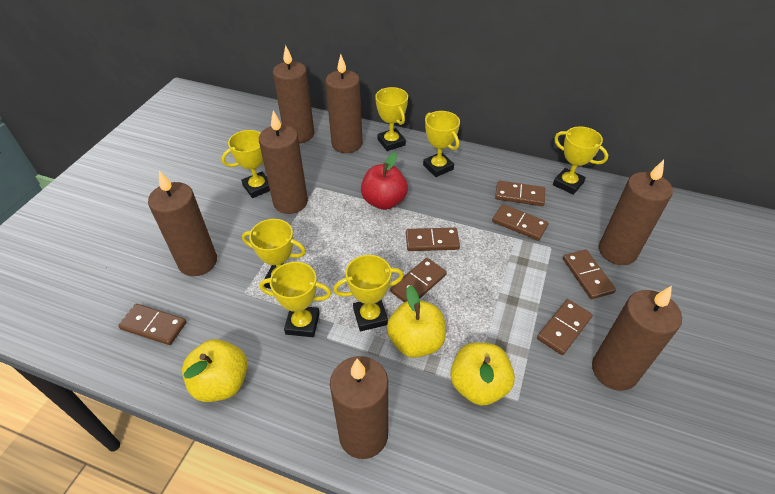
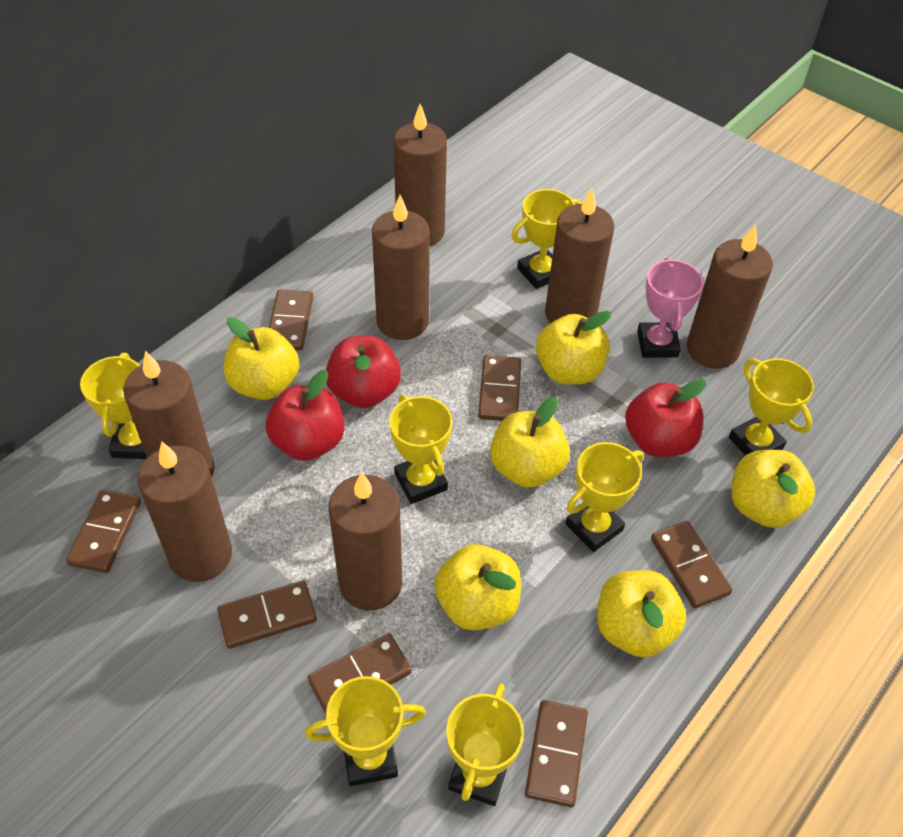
pink trophy: none = 0 -> [637,257,704,358] = 1
red apple: [361,152,408,210] = 1 -> [266,370,345,461] [326,335,401,408] [625,379,706,457] = 3
yellow apple: [182,339,248,402] [387,285,446,358] [450,342,515,406] = 3 -> [224,317,299,400] [434,544,521,630] [490,396,570,488] [536,311,611,385] [597,570,686,657] [732,450,815,528] = 6

